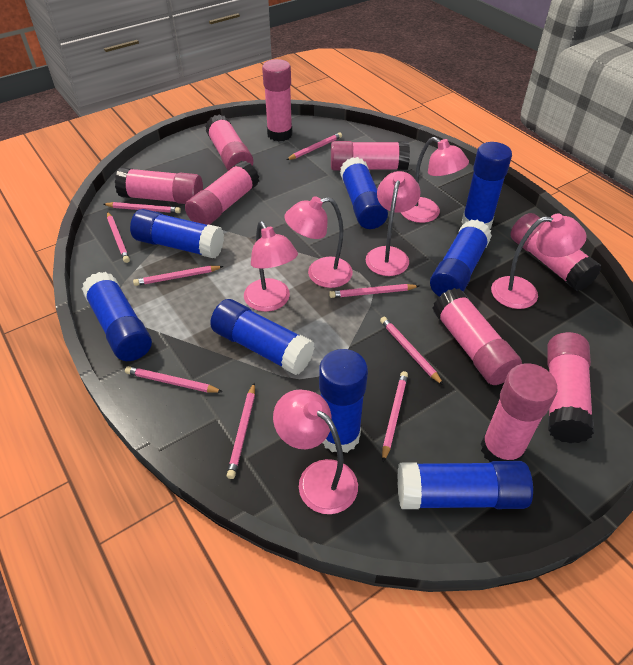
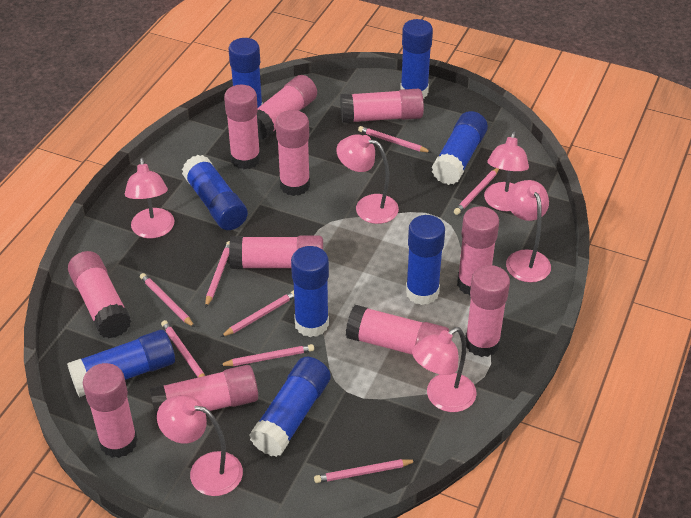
pink glue stick: [115,167,203,204] [185,161,259,225] [205,114,254,171] [262,59,293,141] [331,141,410,171] [433,288,522,385] [481,363,557,462] [511,213,602,291] [547,332,594,443] = 9 -> [68,251,131,338] [83,363,138,458] [149,365,258,425] [224,85,261,169] [229,236,323,269] [257,75,317,140] [276,110,310,196] [340,89,424,123] [346,305,449,355] [457,206,499,296] [465,265,510,357] = 11
pink pencil: [103,202,181,213] [107,211,130,263] [125,366,223,393] [133,266,224,286] [227,383,255,479] [286,132,342,160] [329,284,419,298] [380,317,444,385] [382,371,408,462] = 9 -> [140,273,195,328] [161,320,205,377] [205,241,230,308] [219,344,314,366] [221,290,294,337] [314,459,417,483] [358,126,432,153] [454,168,499,215] = 8

